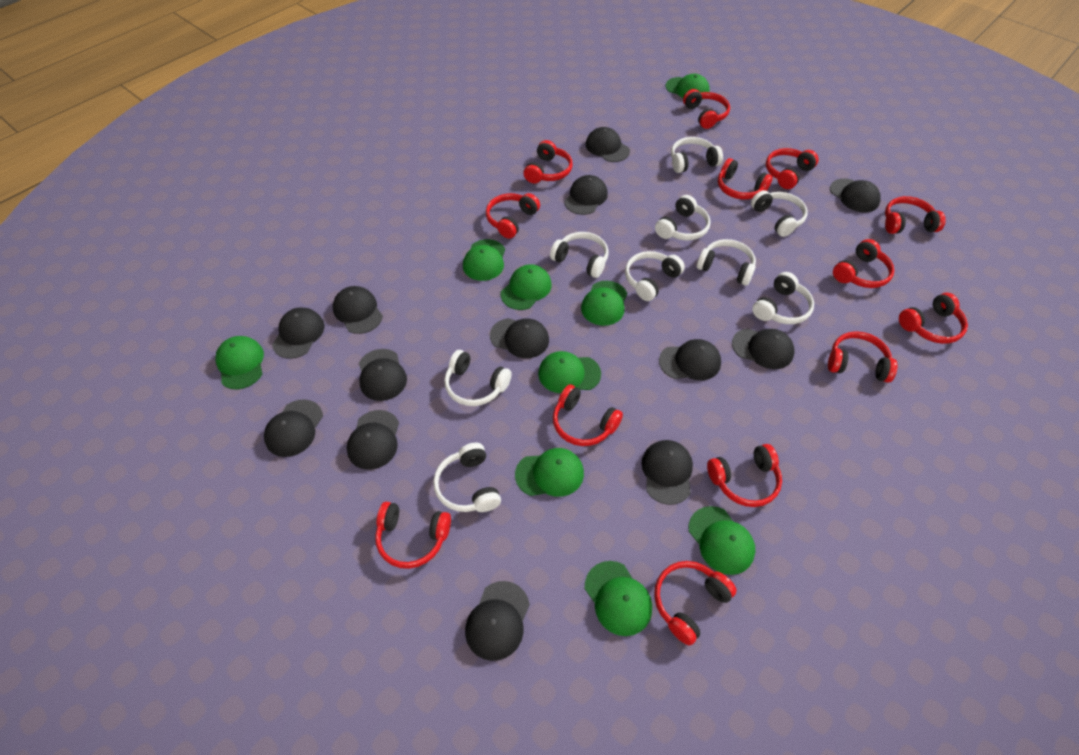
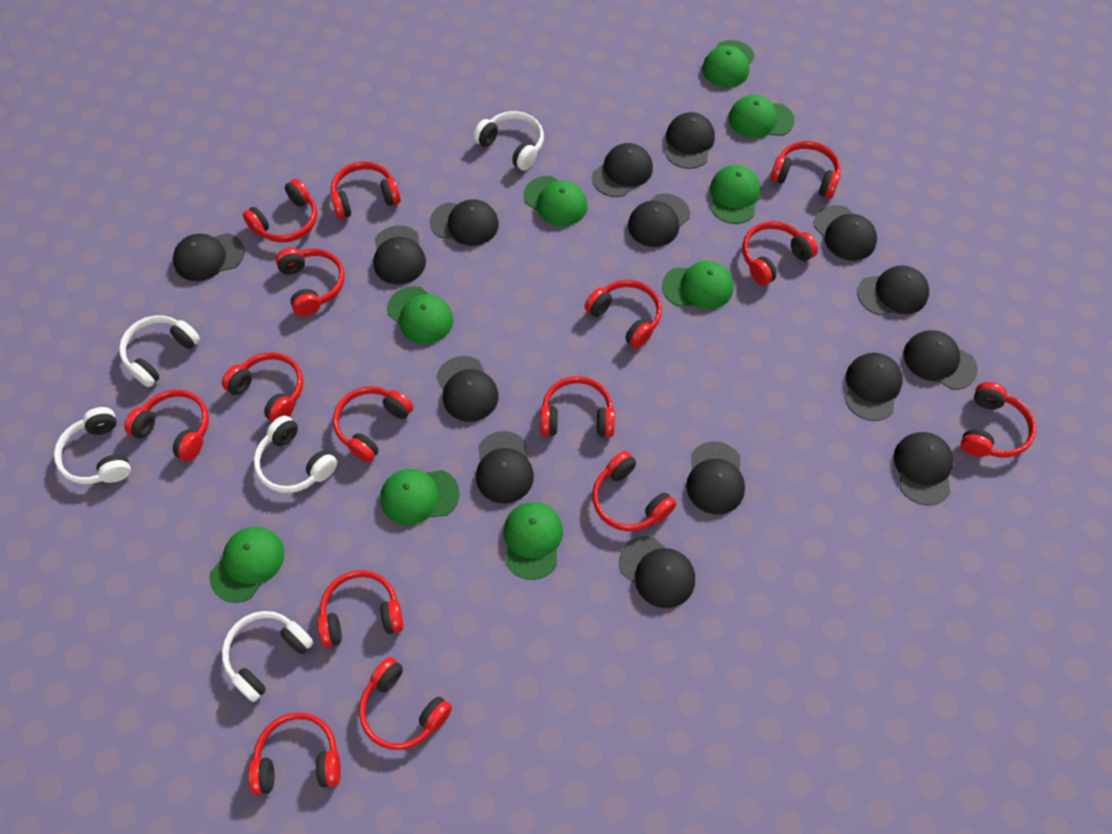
black cap: [264,399,323,457] [272,307,325,359] [333,286,383,334] [347,410,399,470] [359,349,407,401] [465,581,530,661] [490,318,549,358] [564,175,608,215] [585,127,630,162] [641,440,693,505] [659,339,721,380] [732,328,794,369] [830,178,881,212] = 13 -> [173,233,245,281] [373,225,426,284] [430,199,499,246] [436,356,499,422] [476,431,534,503] [592,143,653,197] [619,536,695,608] [628,193,690,247] [666,112,715,169] [686,441,745,515] [814,205,877,261] [845,353,903,421] [857,265,929,315] [894,432,953,505] [903,330,978,390] = 15
red headphones: [375,502,451,569] [486,193,540,239] [523,140,573,184] [553,384,623,446] [654,561,737,646] [683,89,730,129] [707,444,782,507] [718,158,773,199] [766,148,819,189] [828,331,898,383] [833,239,895,288] [885,196,946,234] [899,293,968,344] = 13 -> [124,389,209,461] [222,352,303,422] [243,179,317,243] [248,712,341,795] [275,248,345,316] [318,570,404,648] [331,161,401,219] [333,386,413,462] [359,657,452,750] [540,376,615,437] [585,280,662,349] [592,451,676,531] [742,221,818,286] [770,141,841,198] [961,382,1036,458] = 15
white headphones: [433,443,501,512] [444,350,512,406] [550,232,609,278] [625,251,685,301] [655,195,711,240] [671,137,723,173] [697,239,756,286] [751,190,808,237] [752,272,814,324] = 9 -> [54,407,131,484] [119,316,200,387] [222,611,314,702] [254,416,337,493] [473,111,544,171] = 5

